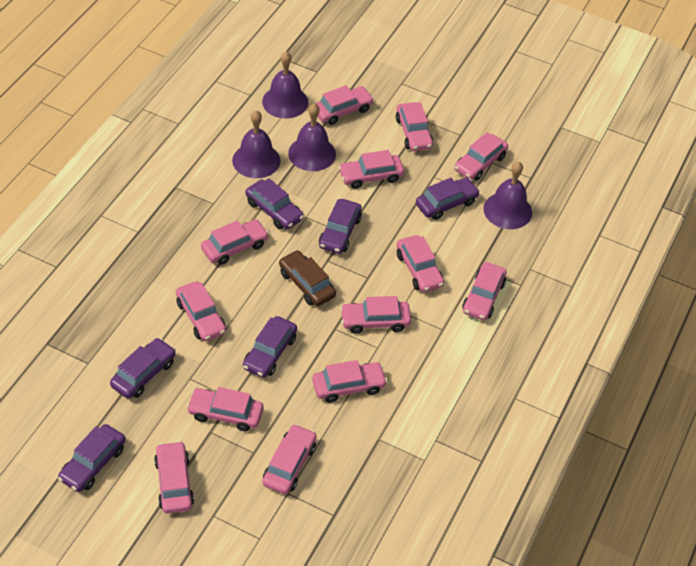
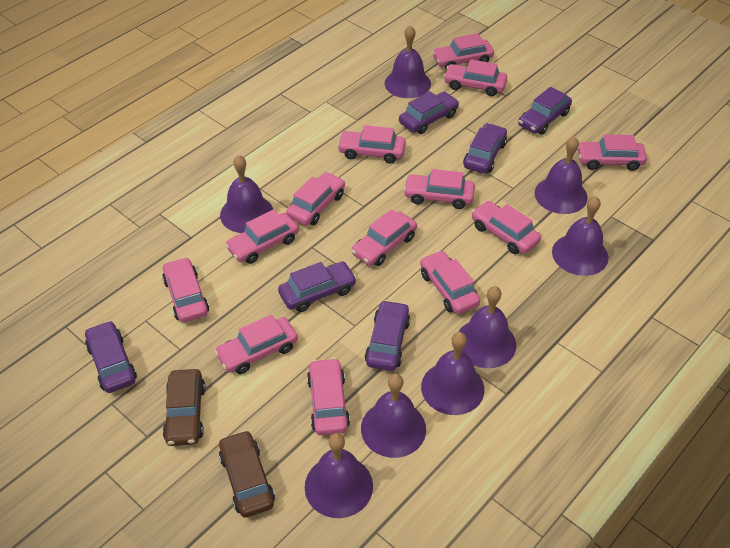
brown car: [279,250,336,306] = 1 -> [163,369,205,446] [219,430,275,518] = 2
purple bell: [232,110,281,178] [262,51,308,119] [288,103,336,171] [483,161,532,229] = 4 -> [220,155,273,233] [305,433,373,518] [361,374,426,458] [385,25,431,98] [421,332,484,415] [458,286,516,368] [534,136,588,214] [552,196,609,276] = 8

